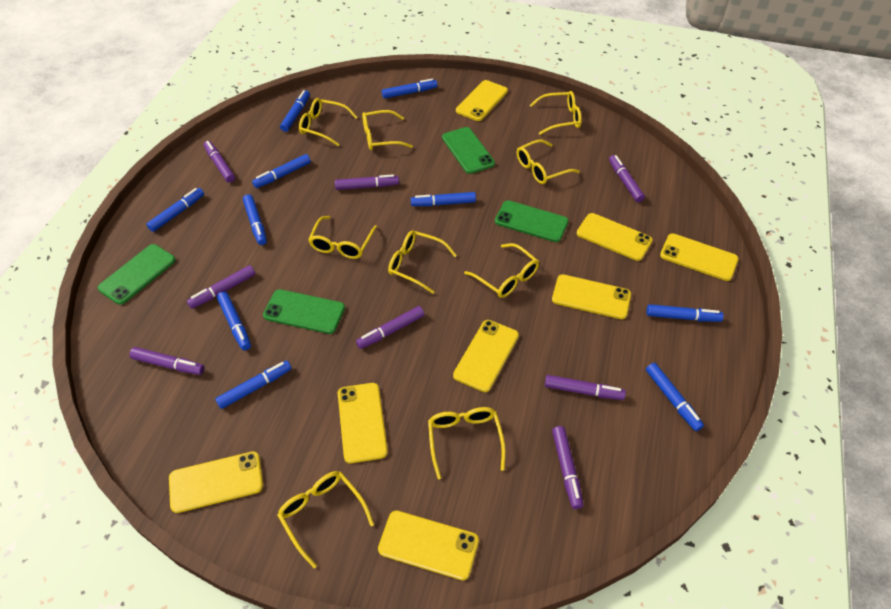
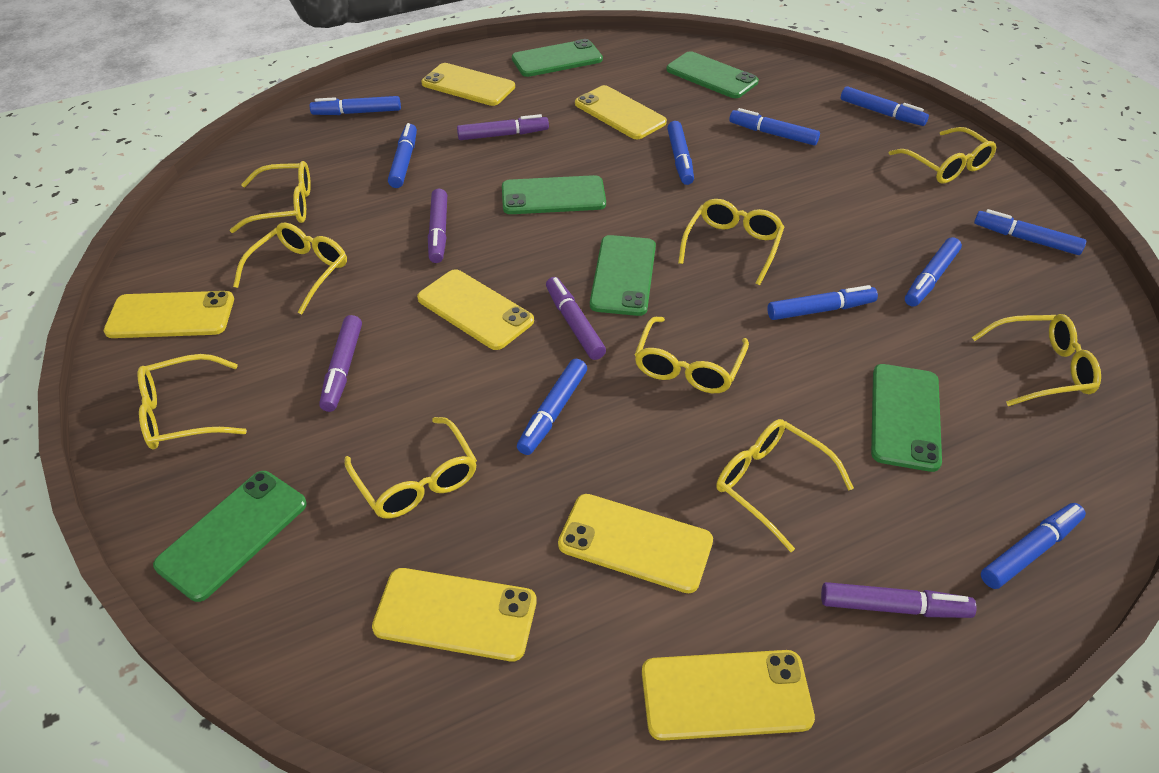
green phone: [98,244,176,305] [263,289,345,334] [442,127,495,174] [495,200,569,242] = 4 -> [153,471,307,602] [502,175,606,214] [512,39,603,77] [590,235,656,316] [666,51,759,98] [871,364,942,472] = 6
purple marker: [129,347,205,375] [187,265,255,309] [204,141,235,183] [335,174,399,190] [356,306,424,349] [545,375,626,400] [552,426,583,509] [609,155,645,202] = 8 -> [319,315,362,412] [428,189,447,263] [457,114,549,140] [546,277,606,360] [821,582,977,618] = 5
yellow phone: [169,451,263,513] [338,383,388,463] [378,511,479,580] [453,320,519,392] [456,80,508,121] [552,274,631,319] [577,213,653,261] [660,233,739,281] = 8 -> [104,291,234,338] [372,568,537,661] [417,269,534,350] [421,63,515,106] [558,494,713,593] [575,85,667,139] [642,650,815,741] = 7

